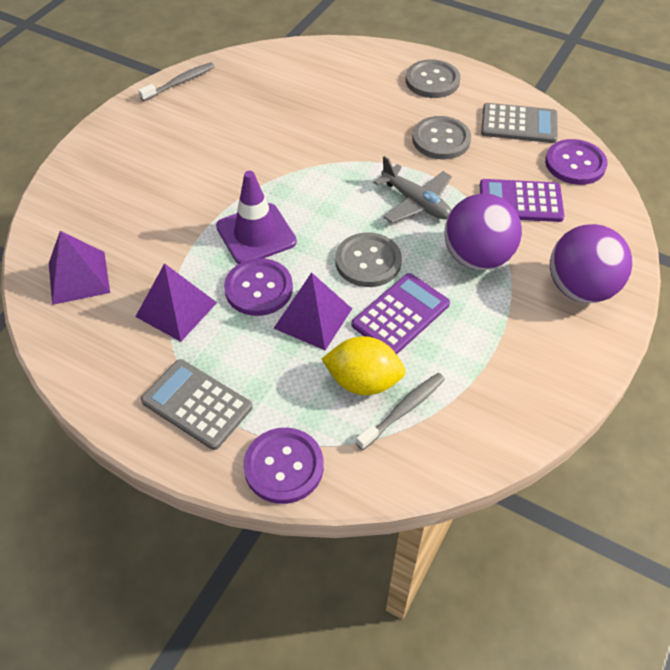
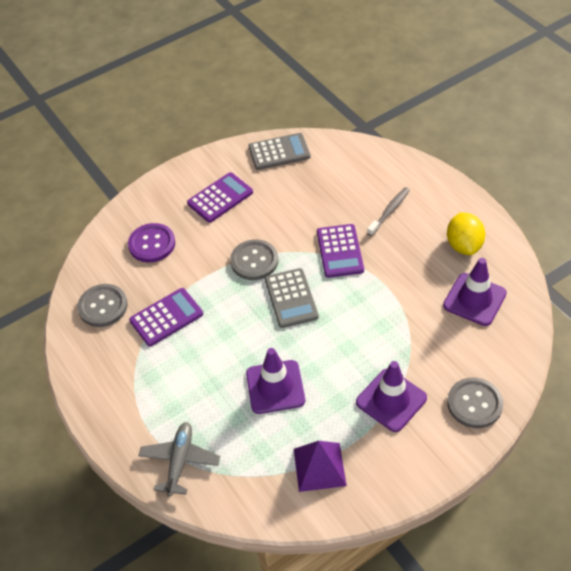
grey toothbrush: [138,62,215,101] [356,373,445,450] = 2 -> [367,187,410,236] = 1
purple ball: [445,193,522,270] [550,224,632,303] = 2 -> none = 0
purple button: [224,258,293,316] [243,428,324,504] [545,139,608,185] = 3 -> [128,223,175,262] = 1
purple calculator: [352,273,450,355] [480,179,565,222] = 2 -> [129,288,203,347] [187,172,253,223] [317,224,364,278] = 3
purple pyramid: [49,231,110,305] [135,263,217,342] [274,272,352,350] = 3 -> [294,441,347,492] = 1
purple traffic cone: [216,171,297,264] = 1 -> [246,348,305,414] [356,361,427,432] [443,258,507,326] = 3

